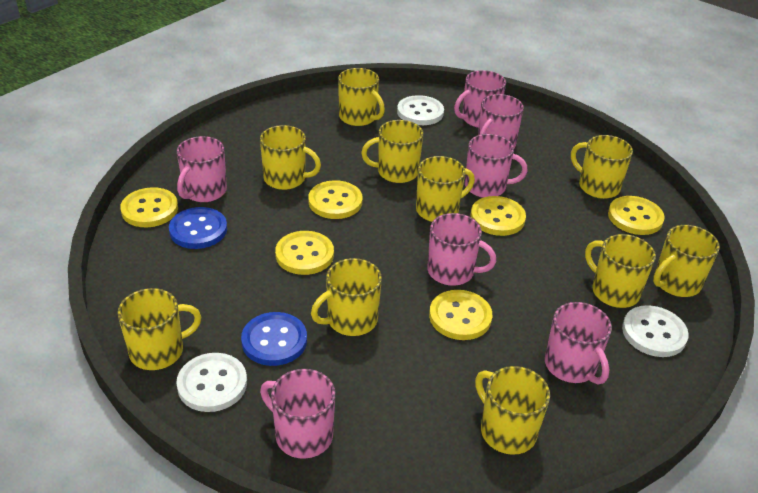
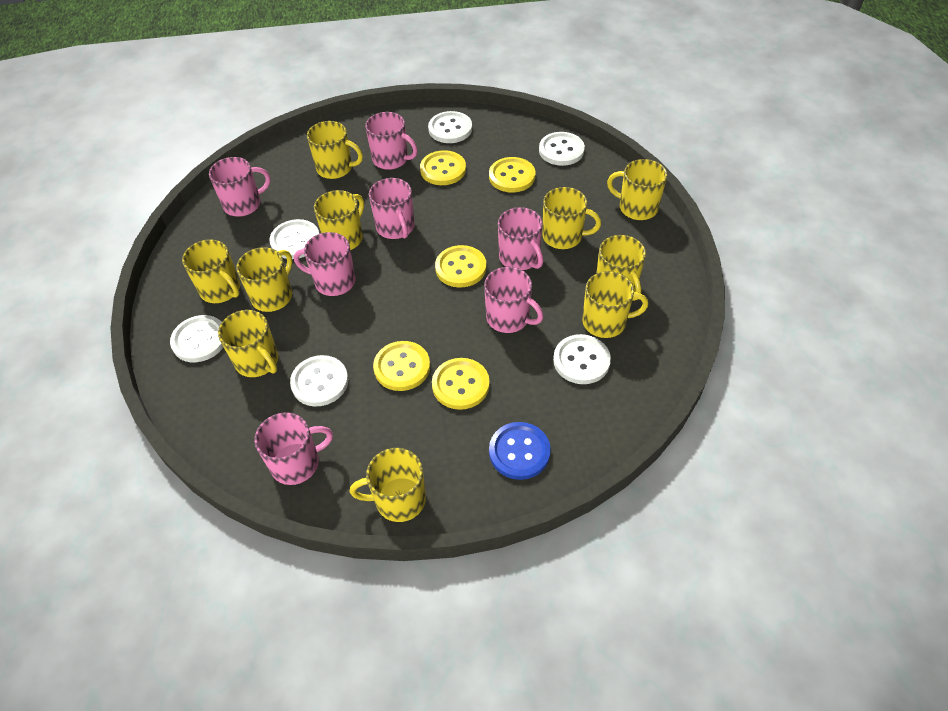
blue button: [169,207,227,249] [241,312,307,366] = 2 -> [489,422,551,480] = 1
white button: [176,353,247,412] [397,95,444,125] [622,305,689,357] = 3 -> [170,315,223,362] [269,219,319,259] [290,355,348,407] [428,111,472,143] [539,132,585,166] [553,334,611,384] = 6
yellow button: [120,187,178,227] [275,231,334,275] [308,180,362,219] [429,290,492,340] [471,196,526,236] [608,196,665,235] = 6 -> [373,341,430,391] [420,150,466,185] [432,358,490,410] [435,245,486,287] [489,157,535,193] = 5

